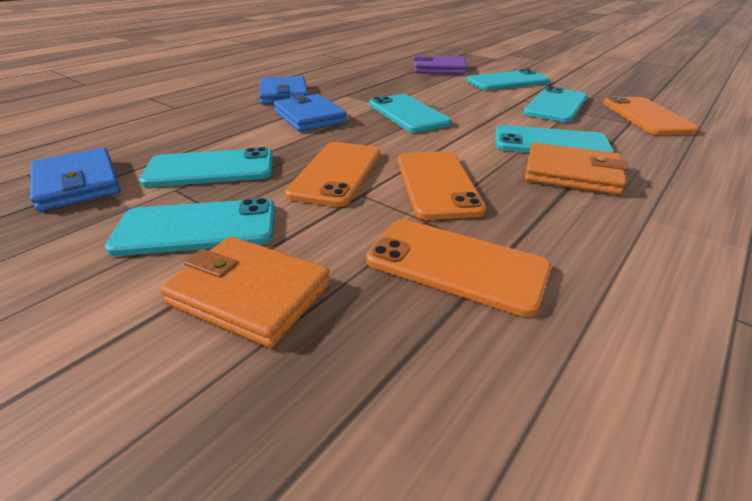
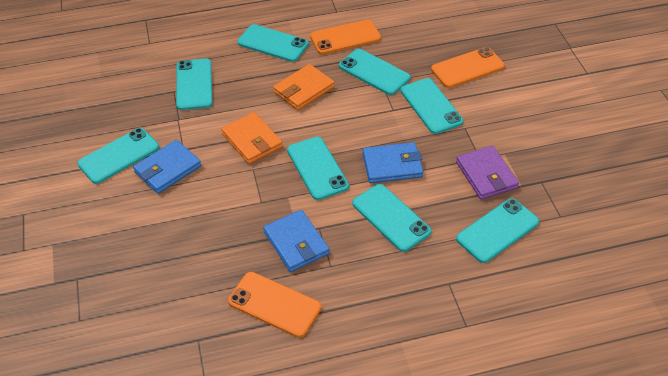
orange phone: [285,142,380,207] [366,220,551,317] [398,151,486,220] [603,96,699,135] = 4 -> [228,272,321,338] [310,20,381,54] [431,47,505,88] = 3
turquoise phone: [105,198,275,256] [139,147,273,187] [369,94,451,133] [467,69,550,90] [495,125,614,153] [523,86,588,122] = 6 -> [77,128,159,184] [176,59,213,110] [237,24,309,62] [287,137,349,200] [339,49,411,95] [352,184,431,252] [400,78,463,134] [456,198,539,263] = 8

